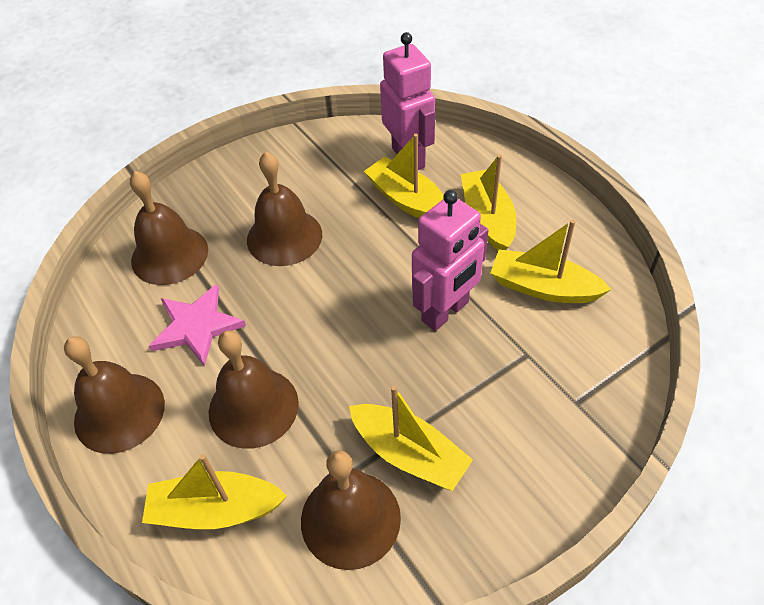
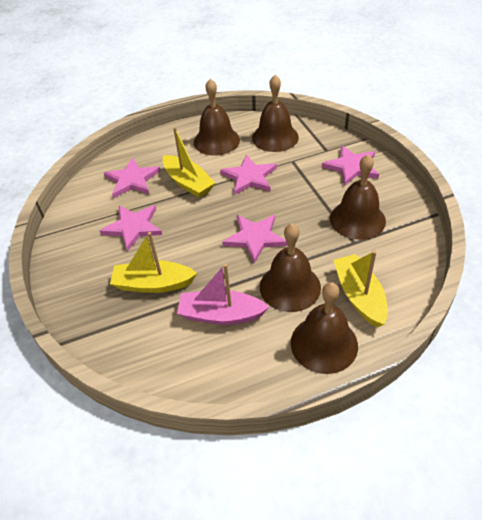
pink boat: none = 0 -> [177,264,269,325] = 1
pink robot: [380,32,435,170] [412,190,489,331] = 2 -> none = 0
pink star: [149,284,246,366] = 1 -> [100,205,162,252] [104,157,161,198] [220,155,277,195] [222,215,287,264] [322,145,379,186] = 5
yellow boat: [142,454,287,529] [349,385,473,491] [364,134,444,218] [461,154,516,250] [490,220,612,303] = 5 -> [110,232,197,293] [163,127,215,198] [333,250,388,327] = 3

